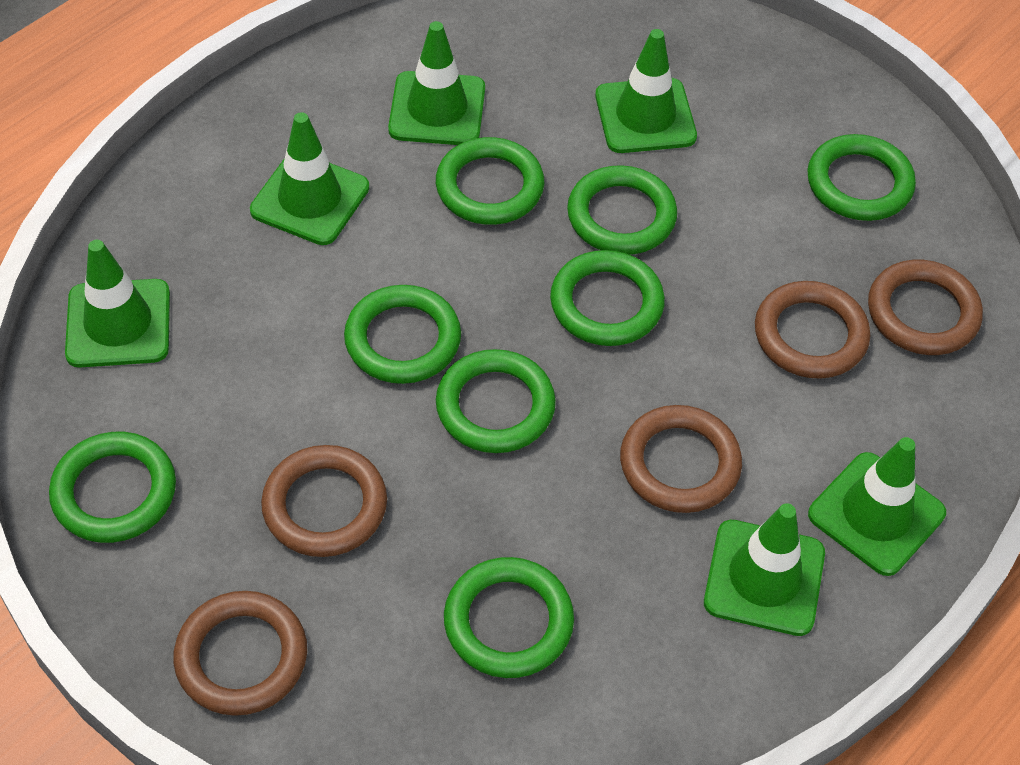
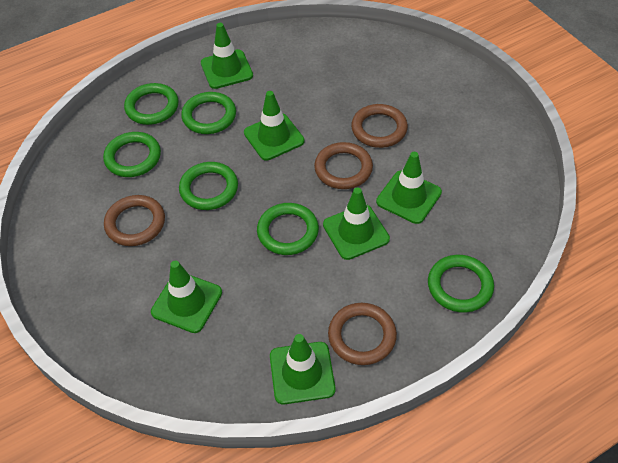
brown ring: [173,591,307,716] [261,445,387,557] [620,405,742,513] [755,281,870,379] [868,260,983,355] = 5 -> [104,195,165,246] [314,142,373,189] [328,303,397,365] [351,104,408,148] = 4
green ring: [49,432,176,543] [344,285,461,384] [436,137,544,225] [436,349,556,453] [444,557,574,678] [550,250,665,346] [567,165,677,255] [807,134,916,221] = 8 -> [103,132,161,177] [124,83,179,125] [179,162,238,210] [181,92,236,134] [257,203,319,255] [428,255,494,313] = 6

